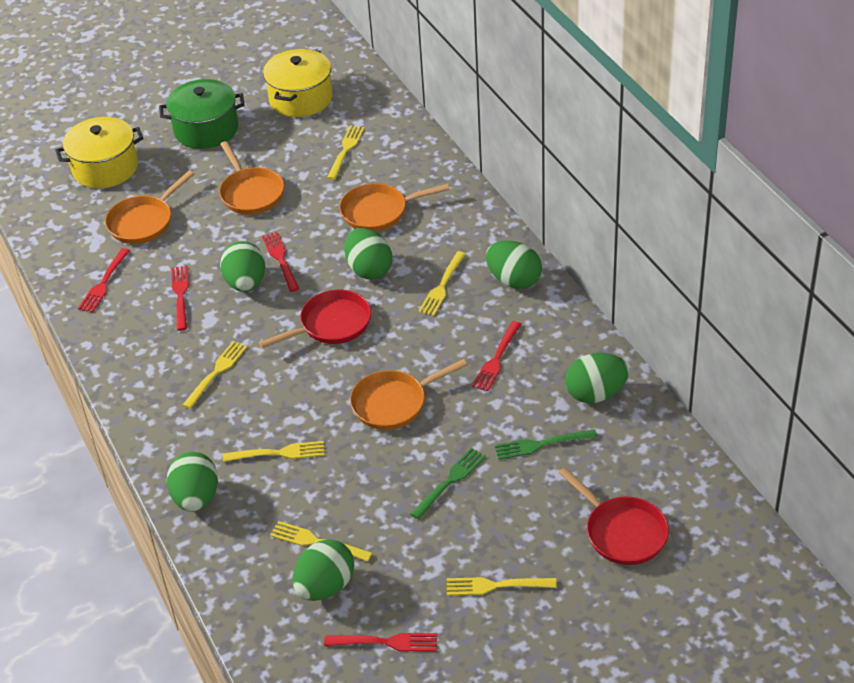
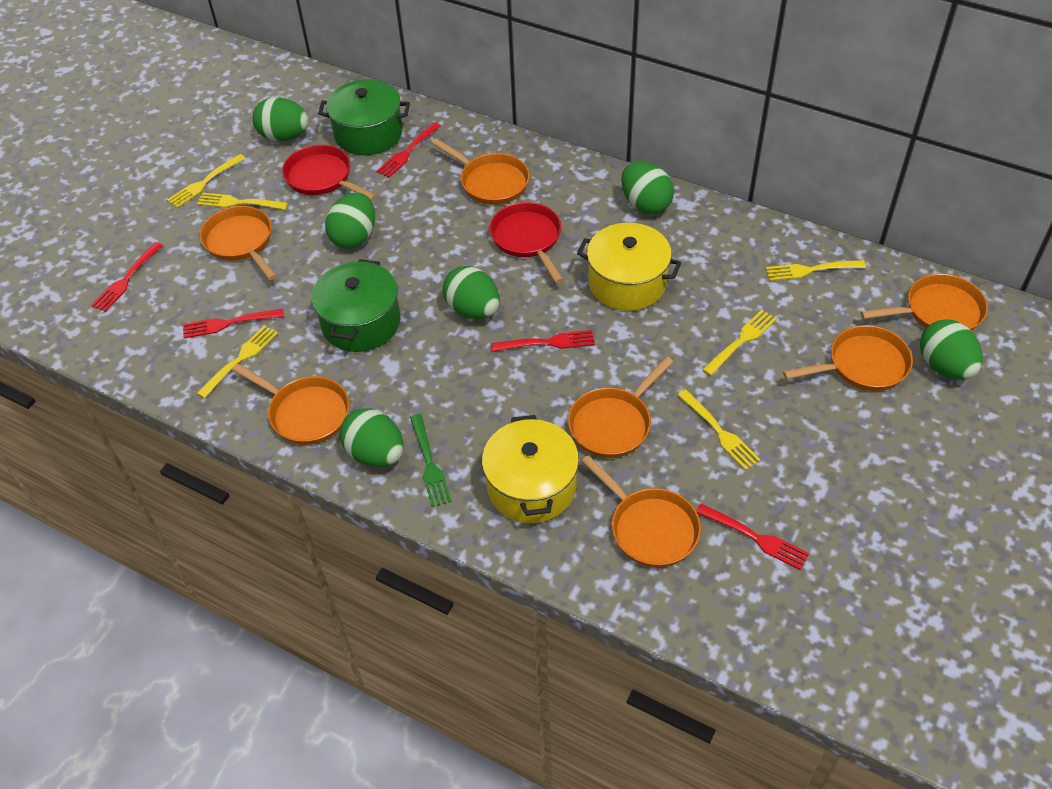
green fork: [410,448,486,520] [495,430,597,460] = 2 -> [410,414,451,507] = 1
green pot: [159,79,245,149] = 1 -> [312,259,400,352] [318,79,410,155] = 2
orange pan: [105,171,194,244] [219,141,284,215] [339,183,450,231] [350,359,467,430] = 4 -> [200,206,277,280] [232,363,350,445] [431,138,530,205] [568,356,673,458] [581,455,701,567] [783,325,913,391] [860,274,988,331] = 7

